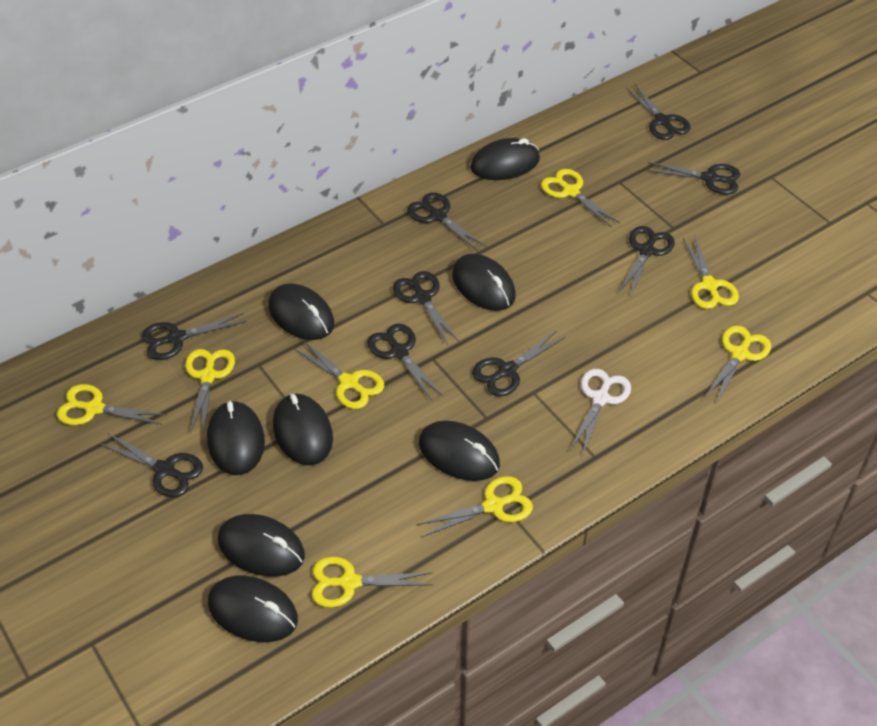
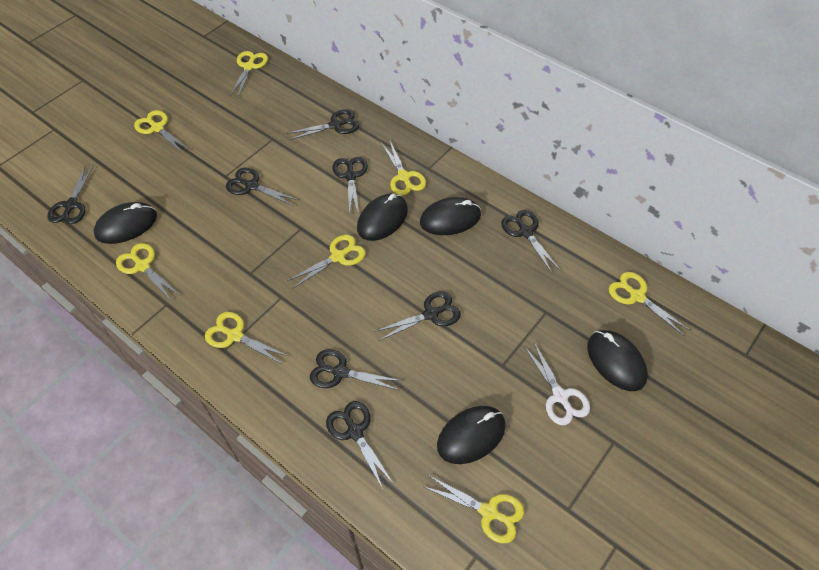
black mouse: [207,401,265,475] [208,575,298,642] [218,514,305,577] [268,284,334,340] [273,394,333,465] [419,421,500,481] [452,254,516,311] [470,138,540,180] = 8 -> [94,202,157,244] [357,194,408,241] [420,197,481,235] [437,406,506,464] [587,330,648,391] = 5
black scissors: [99,433,203,497] [142,313,247,360] [367,324,443,400] [393,271,459,345] [407,192,487,252] [472,331,565,396] [619,226,675,295] [626,84,691,140] [646,162,740,195] = 9 -> [47,165,94,224] [226,168,298,206] [286,109,359,140] [310,349,403,390] [326,401,393,489] [332,157,368,216] [374,291,461,341] [501,210,561,273] = 8

